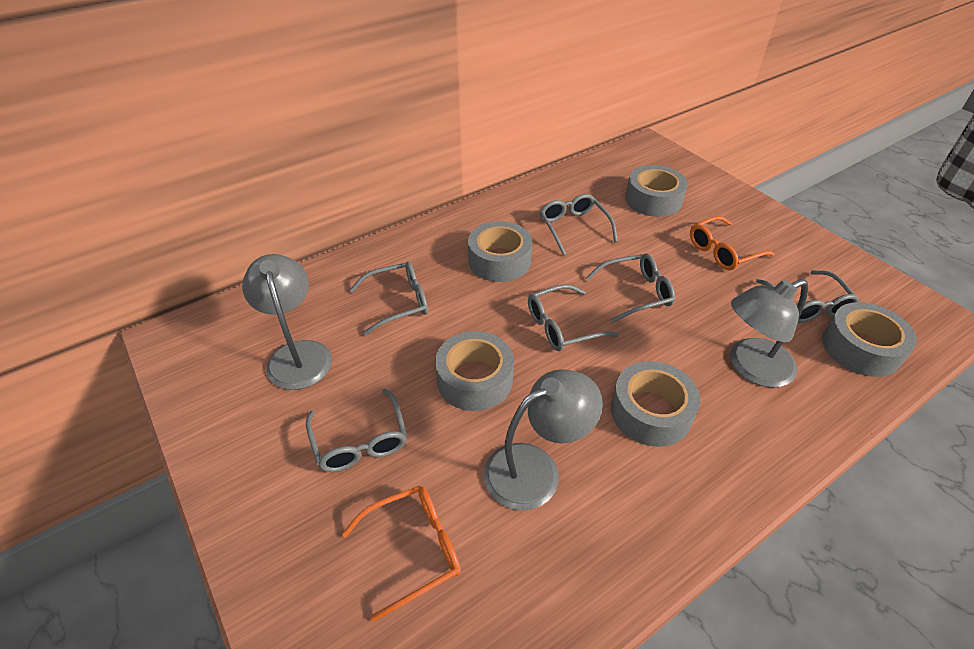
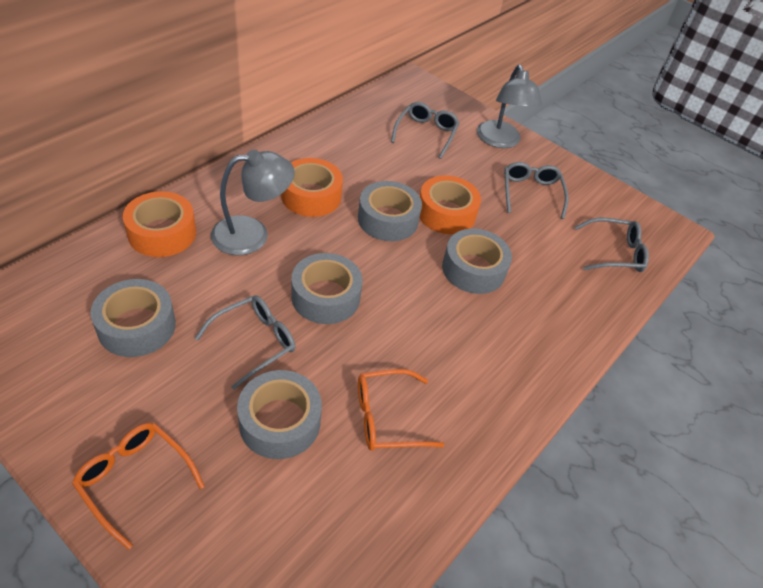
grey glasses: [306,389,407,472] [350,262,428,335] [528,284,619,351] [540,194,618,255] [586,253,675,323] [756,270,860,323] = 6 -> [195,295,296,390] [391,102,460,159] [504,162,568,219] [575,218,649,272] = 4
grey lamp: [242,254,332,390] [484,369,603,511] [730,279,808,387] = 3 -> [211,149,295,255] [477,65,542,148] = 2
orange tape: none = 0 -> [123,191,196,257] [281,158,343,217] [420,175,481,234] = 3

